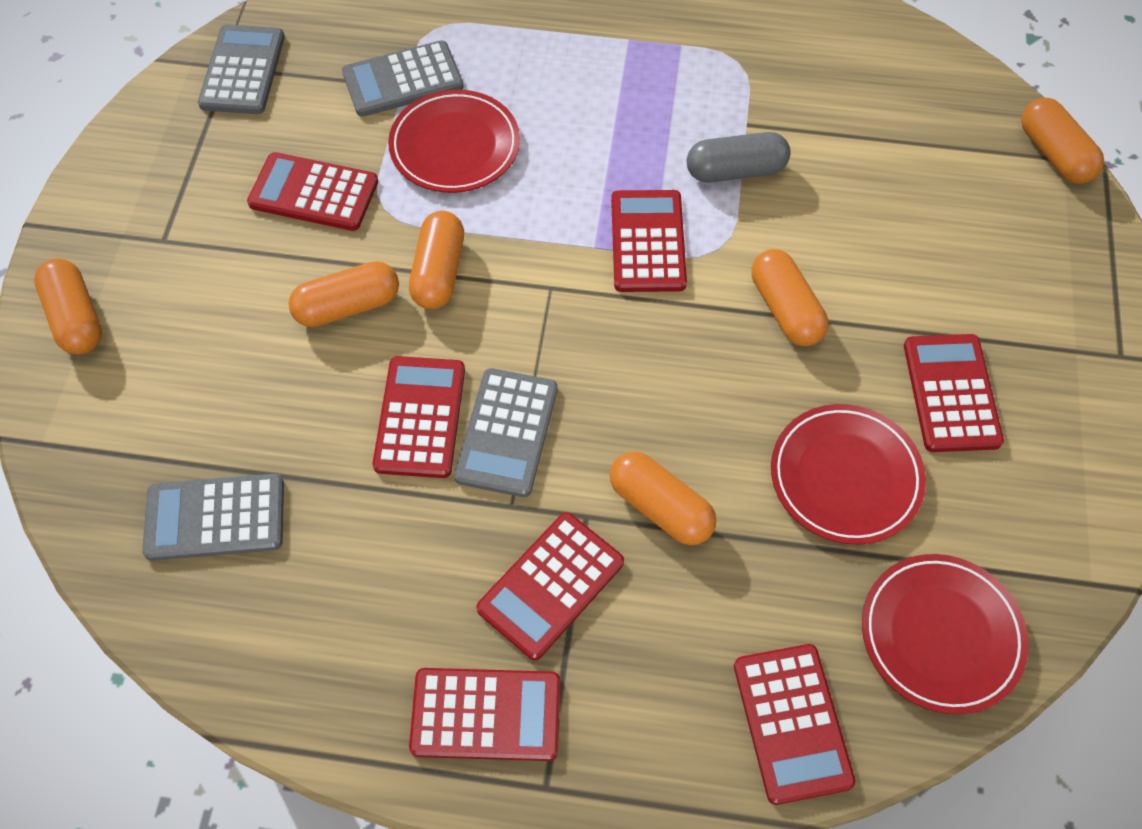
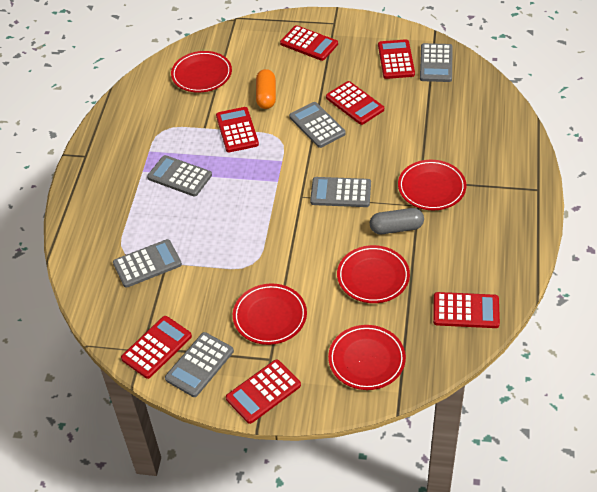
grey calculator: [142,474,284,561] [198,24,285,114] [342,40,463,117] [454,368,557,497] = 4 -> [113,239,182,288] [147,155,212,197] [165,332,234,397] [289,102,346,148] [310,177,371,207] [420,43,452,82] = 6
orange capsule: [34,258,102,355] [288,261,399,327] [409,211,464,309] [610,451,716,545] [752,249,828,346] [1021,98,1104,184] = 6 -> [256,69,276,109] = 1
red plate: [388,89,520,193] [771,404,926,544] [862,554,1029,714] = 3 -> [171,51,232,93] [233,284,307,345] [328,325,406,390] [337,245,410,303] [398,160,466,210] = 5

